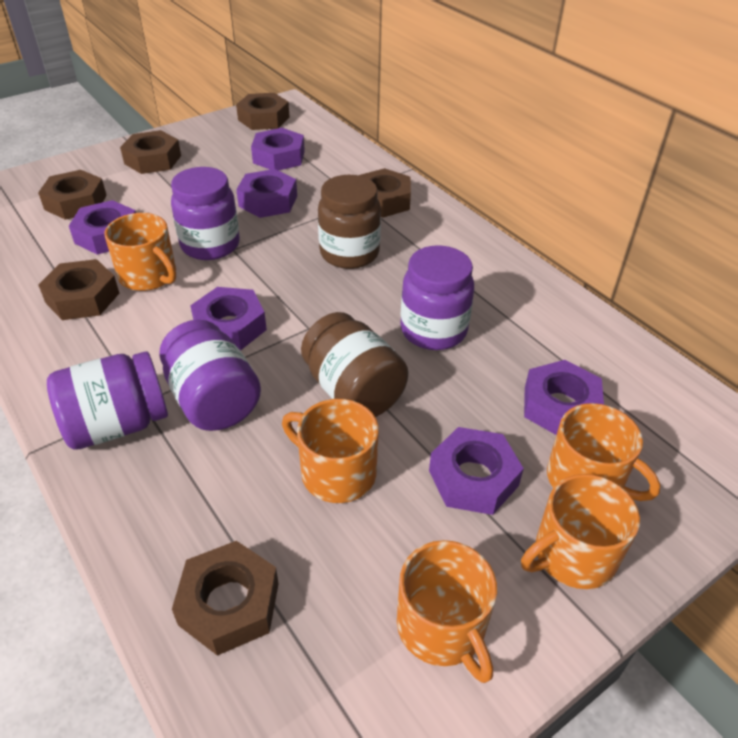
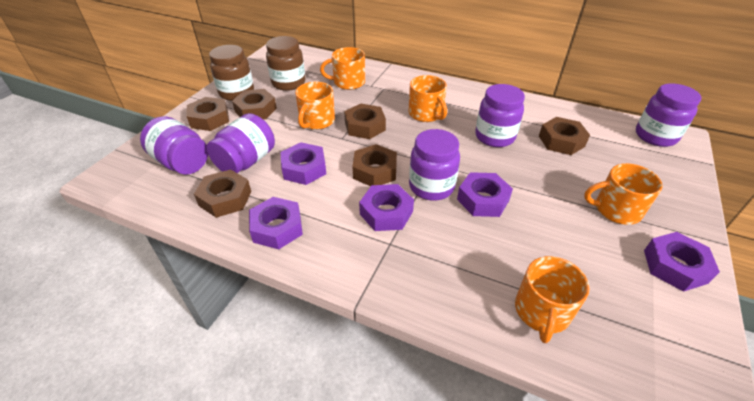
purple jar: [47,351,168,450] [159,320,261,431] [171,167,240,260] [400,245,474,350] = 4 -> [140,116,208,175] [206,113,275,173] [409,129,460,201] [475,84,525,147] [636,83,701,147] = 5
purple nut: [69,200,136,255] [190,287,267,350] [236,169,297,218] [251,128,305,171] [429,427,524,515] [524,360,604,435] = 6 -> [249,197,303,249] [281,142,326,185] [359,184,414,231] [457,172,513,217] [644,232,720,292] = 5

